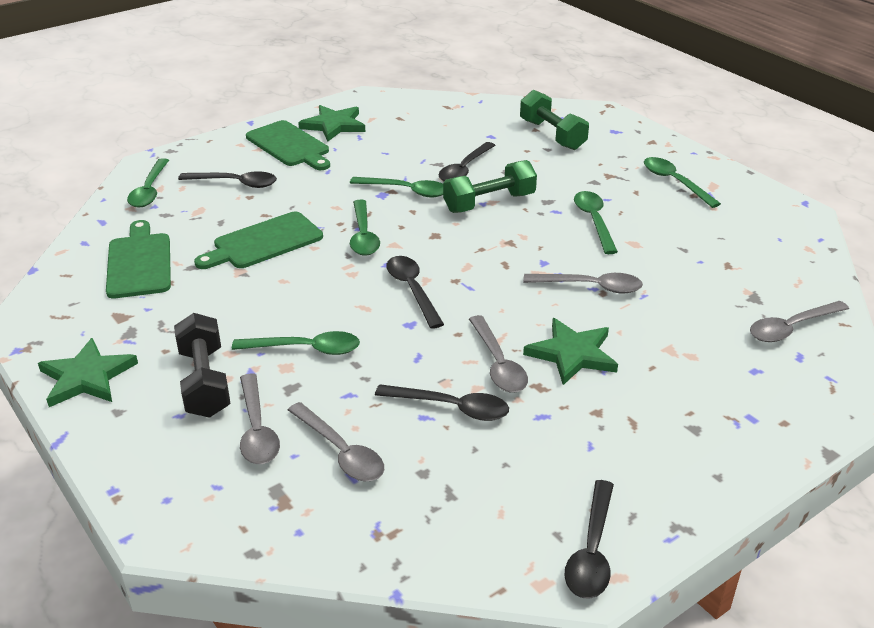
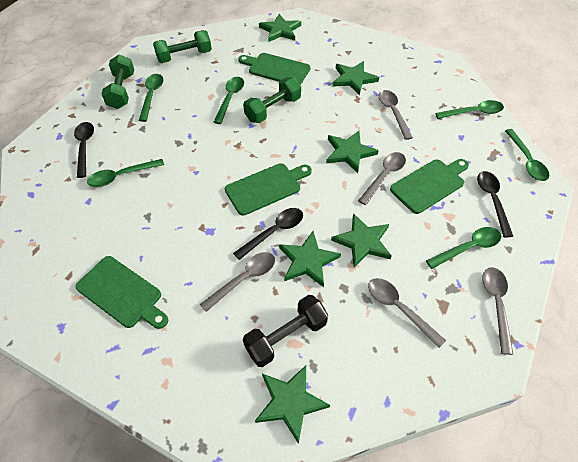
black spoon: [178,171,277,188] [375,384,509,421] [386,256,444,329] [439,142,496,181] [564,480,614,598] = 5 -> [74,122,94,178] [233,208,303,260] [477,171,513,238] = 3
green cutting board: [106,220,171,298] [194,211,323,269] [246,120,330,170] = 3 -> [76,256,168,329] [225,163,312,216] [238,53,311,85] [390,159,469,214] = 4
green dumbbell: [443,160,537,213] [520,90,589,150] = 2 -> [101,54,134,109] [153,30,212,63] [243,77,301,123] = 3
green star: [38,338,138,407] [298,105,365,142] [523,318,618,385] = 3 -> [255,365,330,444] [259,14,301,42] [279,231,341,287] [326,131,379,173] [331,213,391,267] [332,61,379,95] = 6

